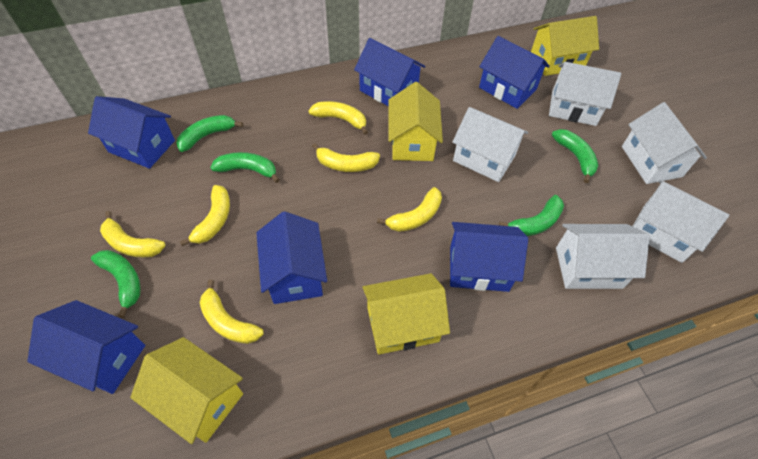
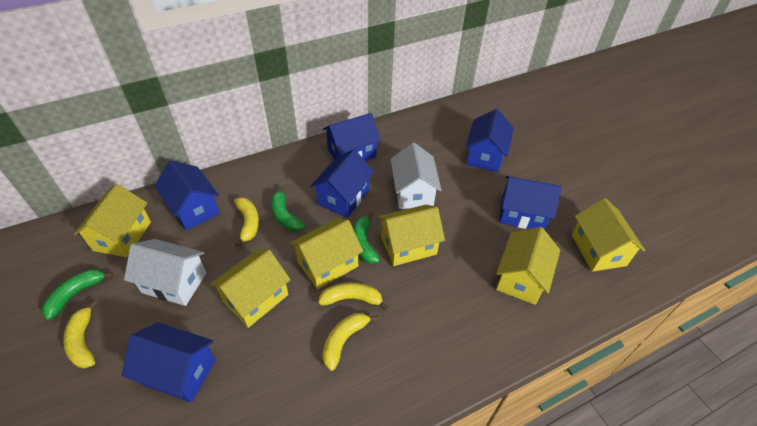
green banana: [91,250,141,318] [176,115,243,152] [210,152,280,183] [499,195,564,236] [552,129,598,183] = 5 -> [42,269,113,320] [271,186,305,231] [353,212,380,264] = 3
white house: [452,107,528,182] [549,62,621,126] [556,224,650,289] [622,102,707,184] [633,180,729,263] = 5 -> [124,239,206,306] [391,143,442,209] = 2
yellow banana: [100,211,166,257] [180,185,230,246] [199,280,264,344] [309,101,368,135] [312,143,380,172] [377,187,442,232] = 6 -> [63,301,97,369] [234,197,259,247] [318,282,388,310] [323,313,378,371] = 4
yellow house: [130,337,243,444] [363,273,450,355] [388,82,443,161] [531,16,599,76] = 4 -> [73,184,151,258] [210,250,291,328] [290,219,363,289] [378,205,445,266] [496,227,560,305] [571,198,645,272] = 6

